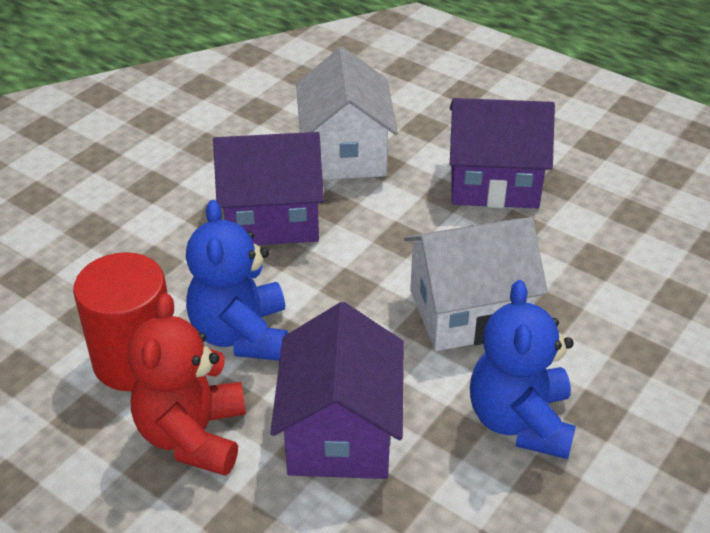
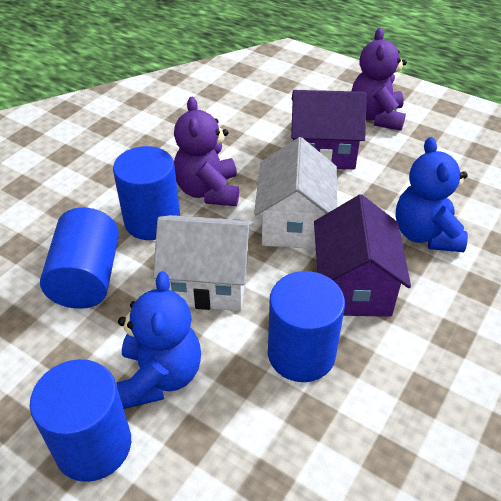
blue cylinder: none = 0 -> [30,359,131,482] [40,207,119,309] [113,146,180,240] [268,271,345,382] = 4
purple house: [213,132,324,245] [270,302,404,479] [450,98,555,208] = 3 -> [291,90,367,169] [314,194,411,317] = 2
purple teddy bear: none = 0 -> [174,97,239,206] [351,28,407,131] = 2
red cylinder: [73,252,168,391] = 1 -> none = 0
red teddy bear: [128,293,246,476] = 1 -> none = 0

